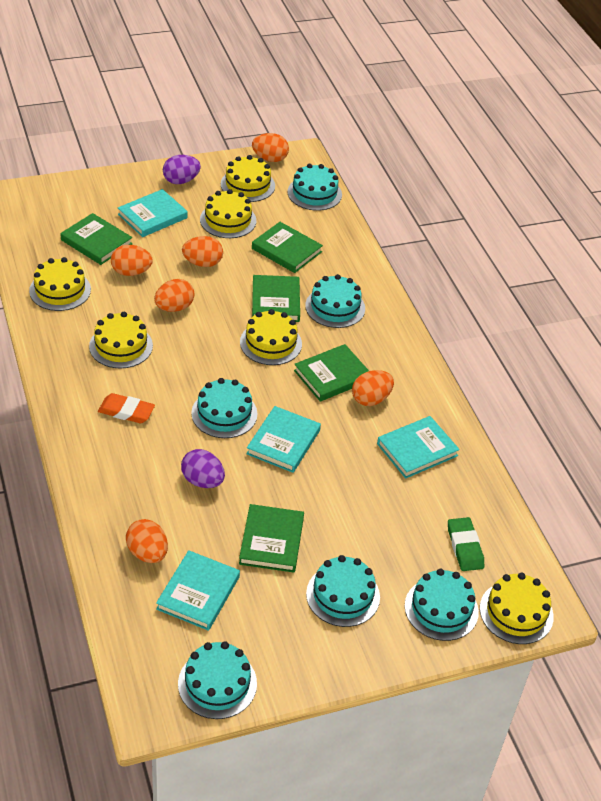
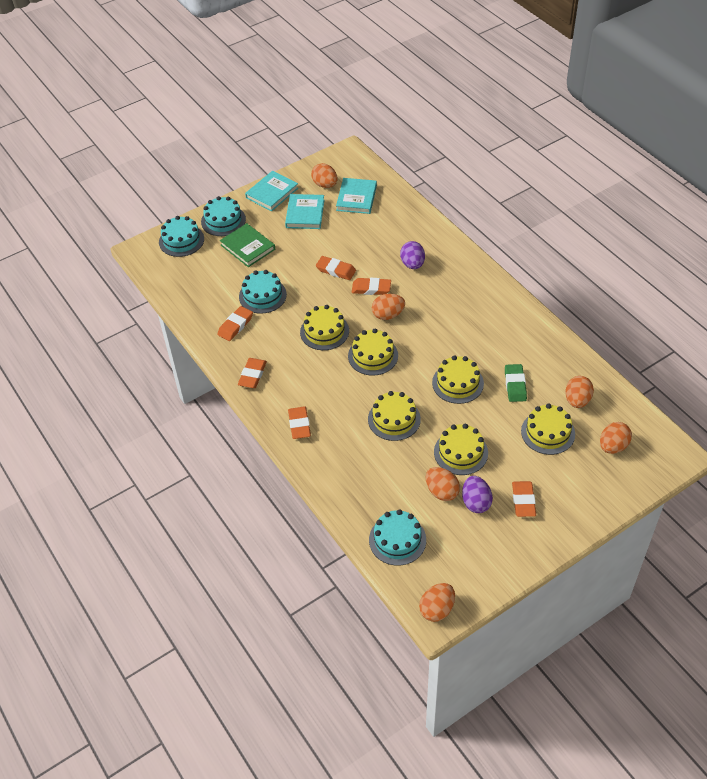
green book: [60,213,133,265] [239,504,304,572] [252,222,323,273] [252,275,300,322] [294,344,369,402] = 5 -> [220,223,275,267] = 1
orange eraser: [98,393,155,423] = 1 -> [217,306,253,341] [238,358,267,388] [288,407,311,439] [316,256,356,280] [352,278,391,295] [512,481,536,517] = 6
turquoise book: [118,189,188,237] [156,550,240,631] [246,406,321,473] [377,416,460,479] = 4 -> [245,171,298,211] [285,194,324,229] [336,178,377,214] = 3
turquoise cake: [178,641,257,719] [191,378,257,438] [287,164,342,211] [305,274,365,328] [306,555,380,627] [404,569,479,641] = 6 -> [159,216,204,257] [201,196,246,236] [239,270,287,314] [369,509,426,566] = 4

